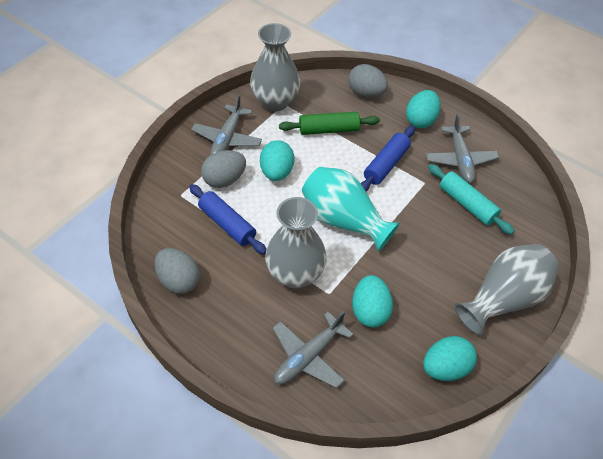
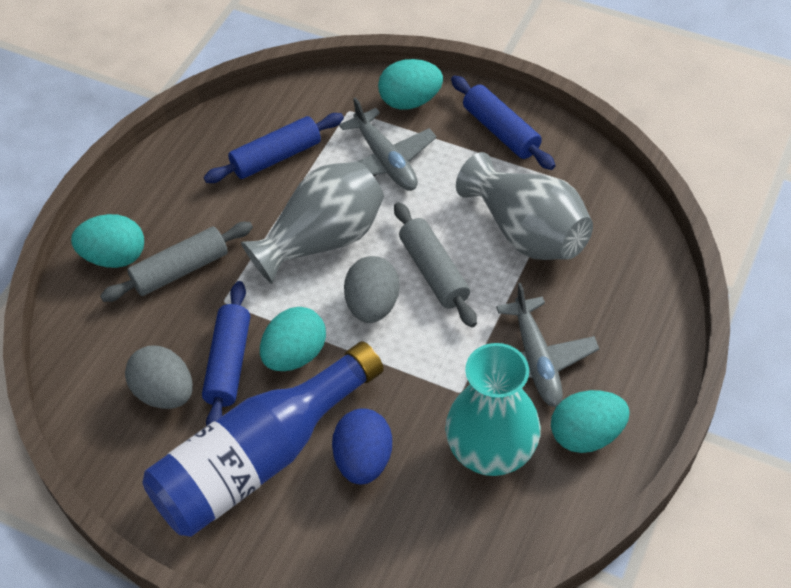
blue bottle: none = 0 -> [142,341,384,537] = 1
blue egg: none = 0 -> [332,408,392,484] = 1
blue rolling pin: [189,184,266,254] [361,126,415,191] = 2 -> [202,281,250,426] [204,113,344,183] [451,75,556,170] = 3
green rolling pin: [279,112,380,135] = 1 -> none = 0
grey egg: [154,248,200,294] [201,150,246,188] [348,64,388,97] = 3 -> [125,346,193,409] [344,256,399,323] = 2
grey plane: [191,95,262,155] [273,311,353,388] [426,114,499,183] = 3 -> [339,97,437,191] [496,283,599,407] = 2
grey rolling pin: none = 0 -> [100,222,253,302] [394,202,477,327] = 2
grey vase: [250,23,300,111] [265,197,327,288] [454,244,559,335] = 3 -> [241,161,384,284] [456,152,593,260] = 2
turquoise rolling pin: [428,164,514,235] = 1 -> none = 0

